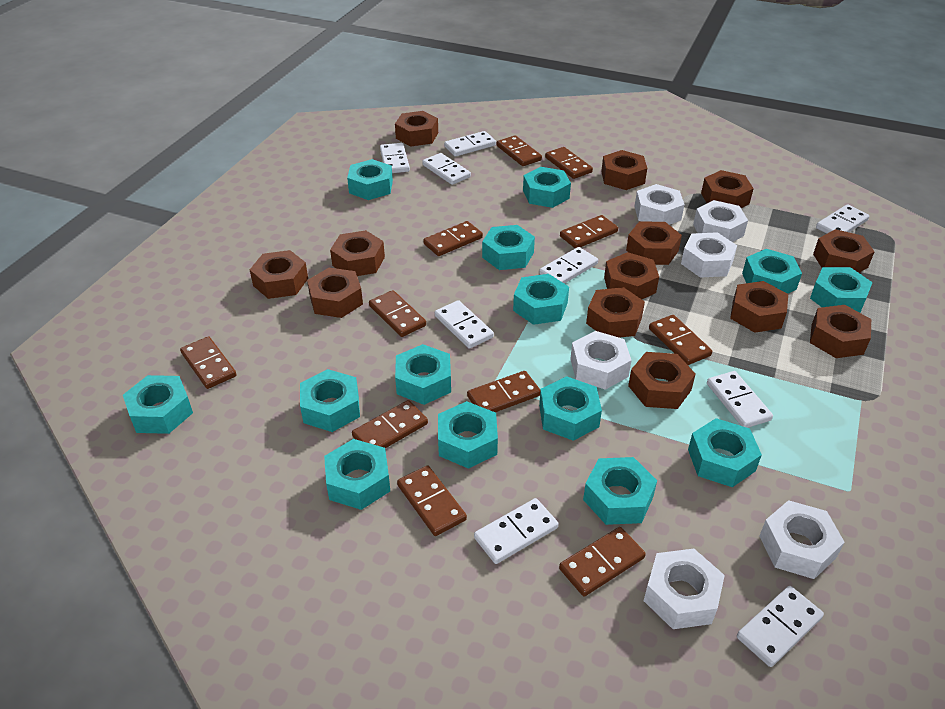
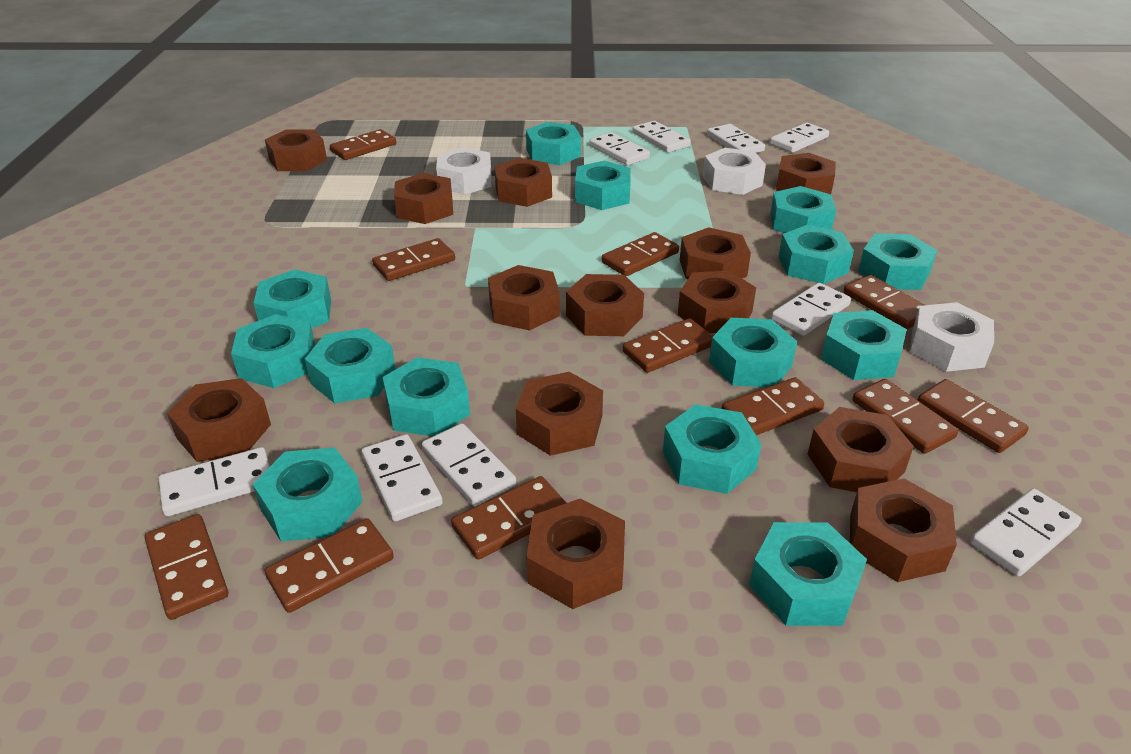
white nut: [570,331,632,390] [634,184,685,225] [644,549,725,629] [681,232,737,278] [693,200,748,242] [759,500,845,579] = 6 -> [436,147,491,195] [703,148,766,195] [910,302,994,372] = 3

